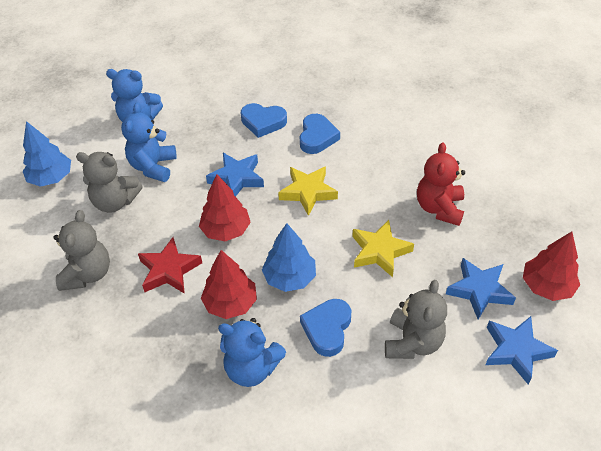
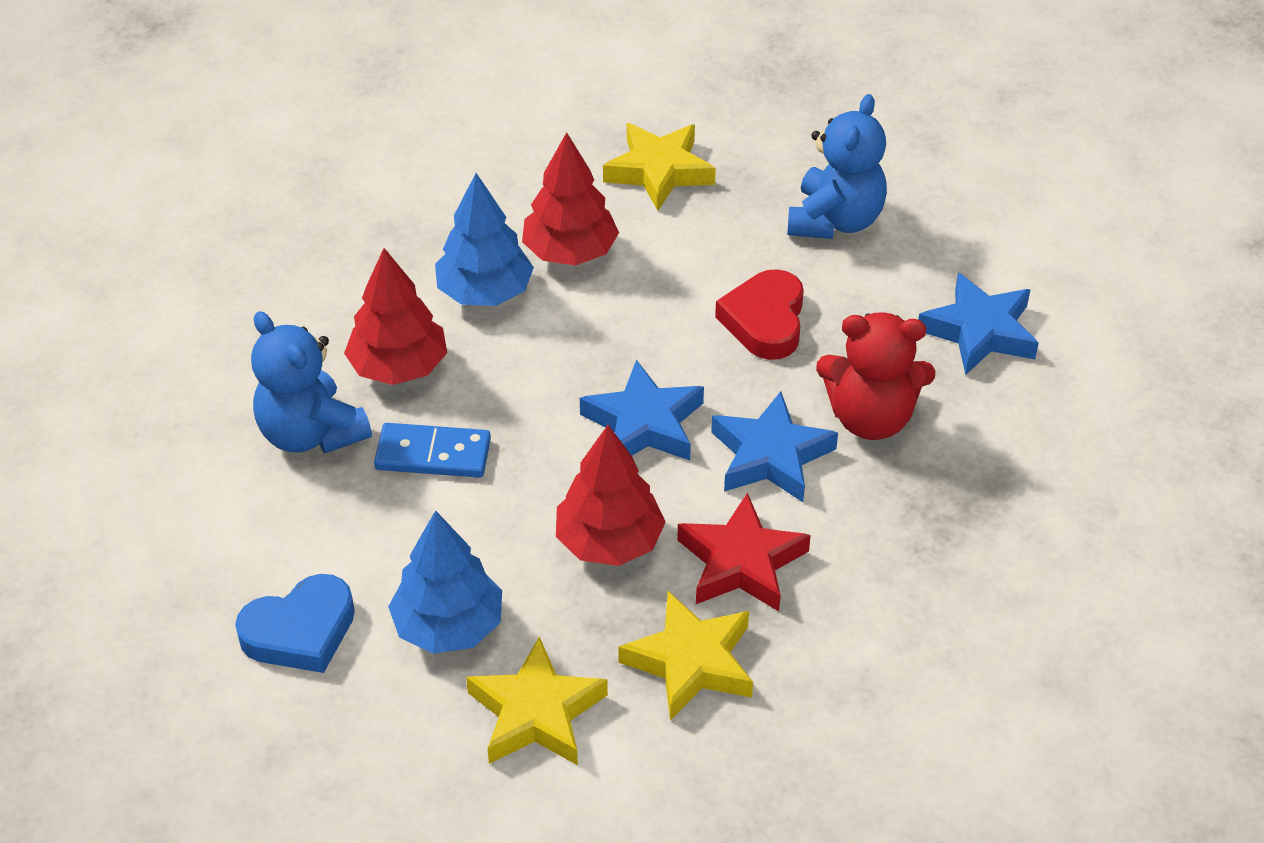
blue domino: none = 0 -> [374,423,491,478] = 1
blue heart: [241,103,287,138] [300,114,340,154] [300,299,351,357] = 3 -> [235,574,355,673] = 1
blue teddy bear: [106,69,163,122] [121,103,177,182] [218,318,286,387] = 3 -> [251,311,372,453] [787,94,887,239] = 2
grey teddy bear: [53,210,110,291] [76,152,143,212] [385,280,447,359] = 3 -> none = 0
red heart: none = 0 -> [715,269,804,360] = 1
yellow star: [278,166,338,216] [352,220,414,277] = 2 -> [466,637,608,765] [603,123,716,210] [618,591,753,720] = 3

